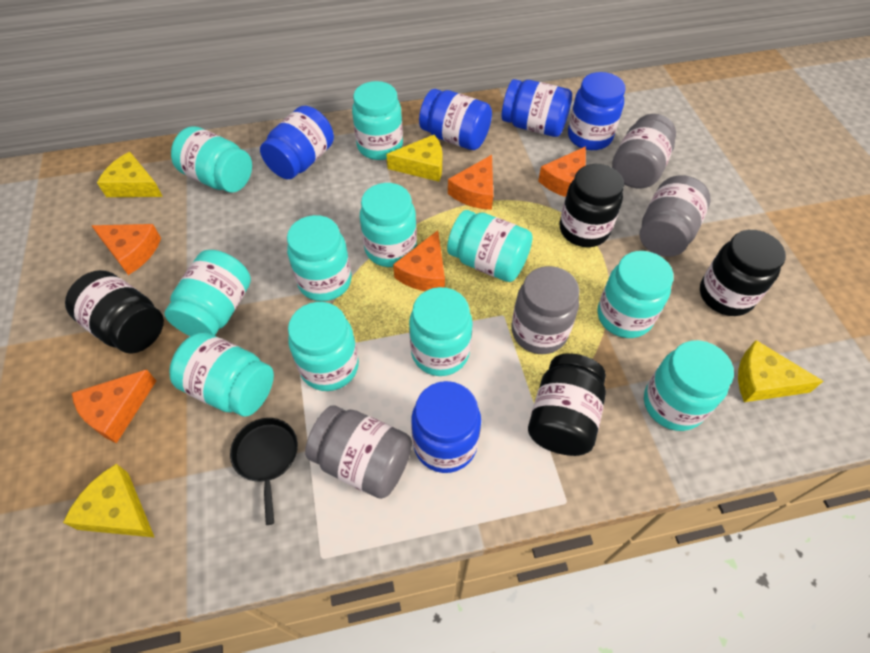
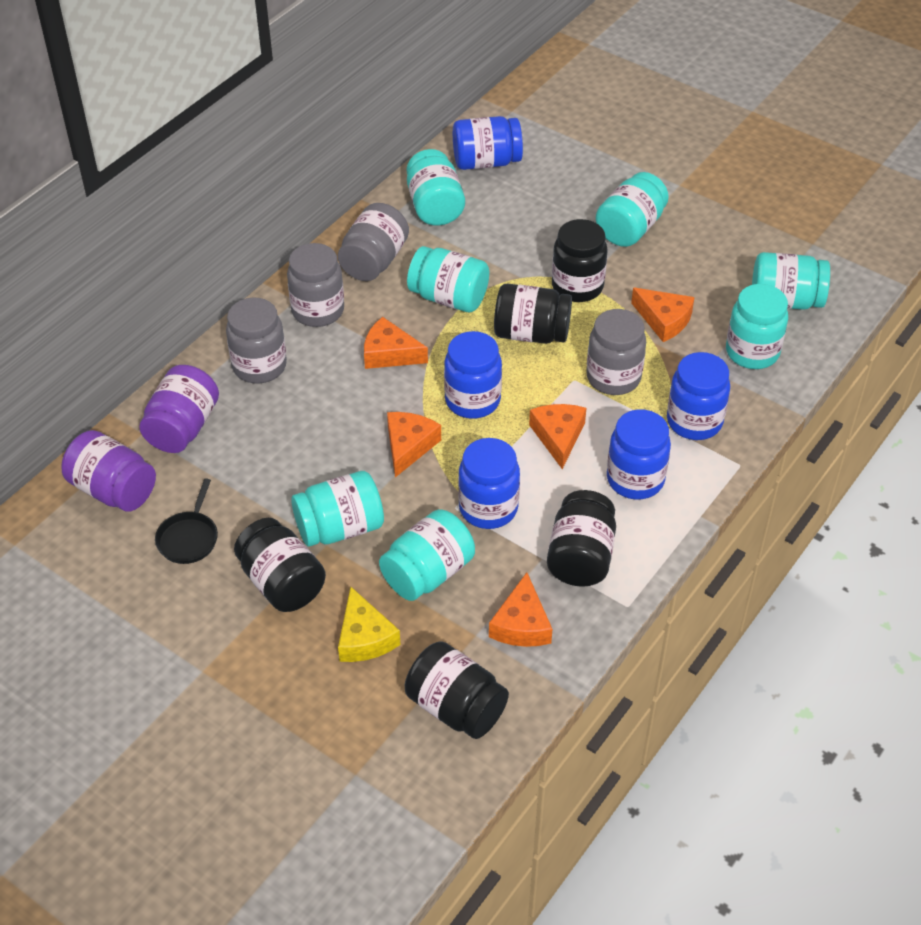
black jar: [65,270,164,354] [528,353,606,456] [560,164,624,247] [700,230,786,316] = 4 -> [234,518,326,612] [405,641,509,739] [494,283,572,344] [547,490,616,586] [552,219,608,302] = 5
purple jar: none = 0 -> [61,430,156,512] [139,365,219,453] = 2
turquoise jar: [164,250,251,336] [169,332,274,417] [171,126,252,193] [287,215,352,301] [288,302,359,391] [352,81,403,160] [360,183,417,267] [409,287,473,376] [447,210,533,282] [597,251,674,338] [644,340,734,431] = 11 -> [291,471,384,547] [379,509,475,601] [406,149,465,226] [407,246,489,312] [596,172,669,247] [726,284,788,369] [752,252,830,310] = 7
yellow cheese: [63,464,155,538] [97,152,163,197] [386,135,442,182] [738,340,823,402] = 4 -> [338,587,400,662] = 1

